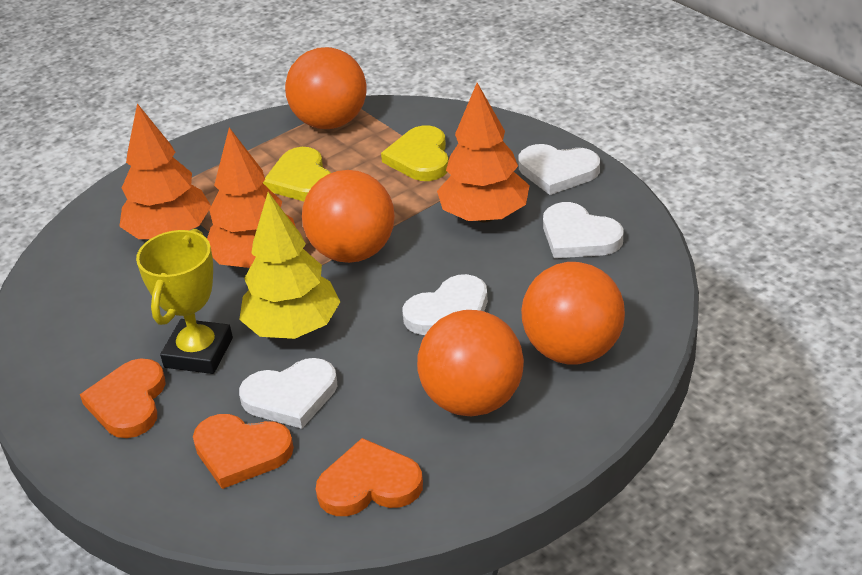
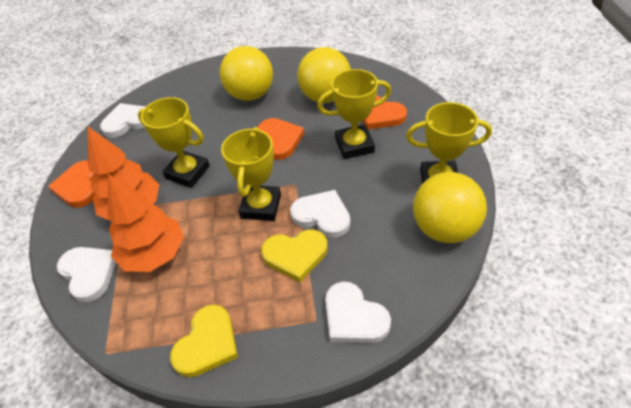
orange ball: [285,47,366,129] [302,170,395,263] [417,310,524,417] [521,262,625,365] = 4 -> none = 0
orange tree: [119,103,211,239] [207,127,296,268] [437,83,530,222] = 3 -> [87,126,159,221] [107,174,184,272] = 2
yellow ball: none = 0 -> [220,46,273,101] [297,47,351,103] [413,172,487,243] = 3
yellow tree: [239,192,340,339] = 1 -> none = 0
yellow trophy: [136,229,233,374] = 1 -> [138,97,210,188] [221,127,281,221] [317,69,391,159] [406,102,492,184] = 4

